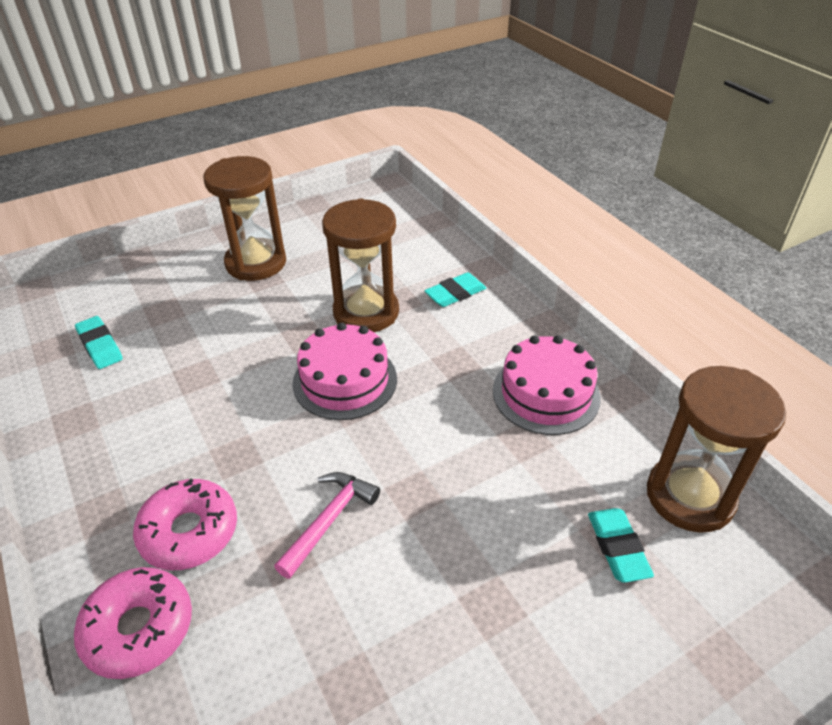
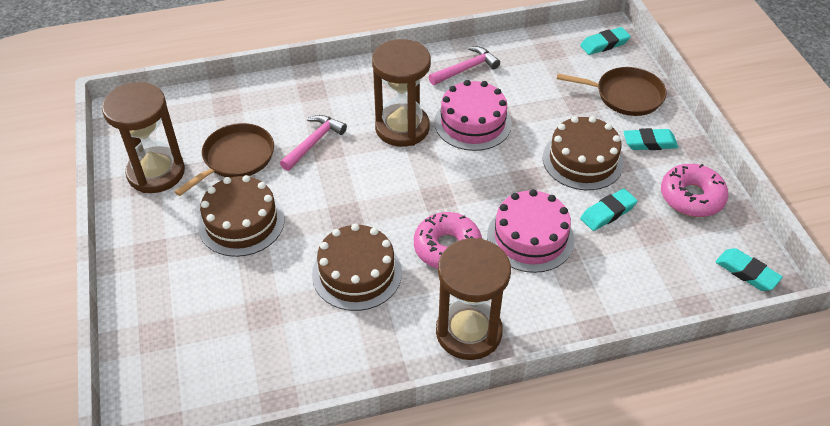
brown cake: none = 0 -> [198,175,285,257] [312,224,402,311] [543,116,624,190] = 3
brown pan: none = 0 -> [175,123,274,196] [557,67,667,116] = 2
pink hammer: [274,472,380,579] = 1 -> [280,115,347,171] [429,46,500,85] = 2
turquoise eraser: [75,316,123,369] [424,272,486,307] [588,508,654,583] = 3 -> [580,27,631,55] [580,189,637,231] [623,128,678,150] [716,248,783,291] = 4

